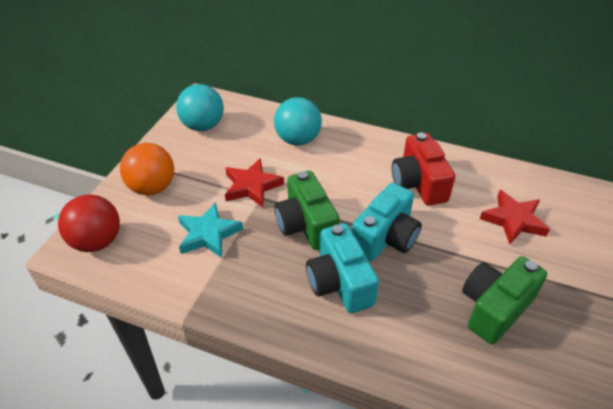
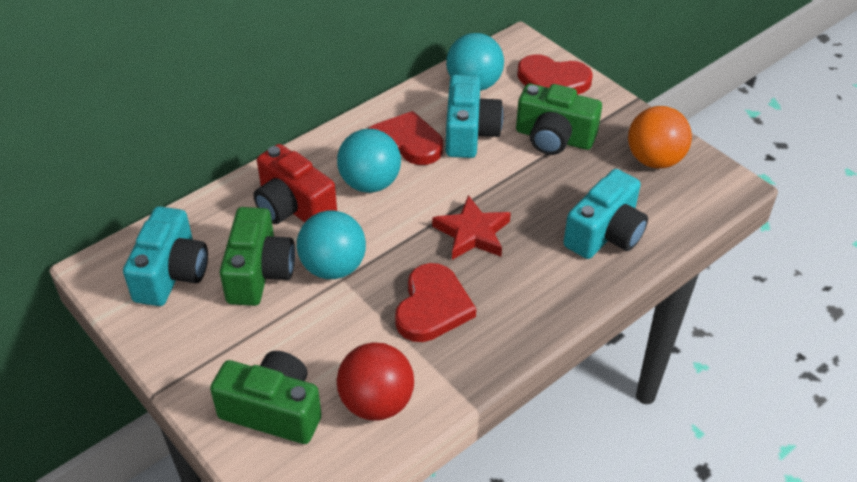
green camera: [275,171,340,250] [462,256,547,345] = 2 -> [210,351,322,444] [220,207,295,306] [516,84,602,155] = 3
red heart: none = 0 -> [367,111,443,165] [395,263,476,342] [517,54,592,95] = 3
red star: [225,158,284,208] [480,190,550,244] = 2 -> [432,195,511,260] = 1
turquoise ball: [176,84,224,131] [274,97,322,146] = 2 -> [297,211,366,279] [337,129,401,193] [446,33,504,91] = 3
turquoise camera: [306,223,379,313] [352,183,422,261] = 2 -> [123,206,208,306] [446,74,503,158] [563,169,648,259] = 3
turquoise star: [178,202,243,258] = 1 -> none = 0

